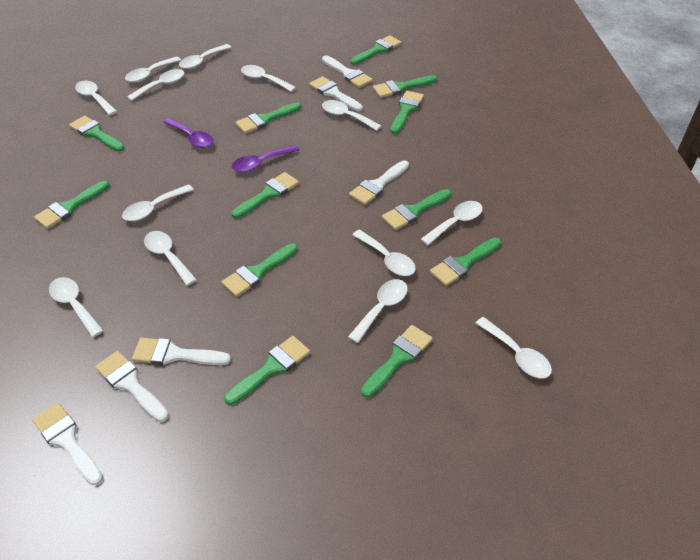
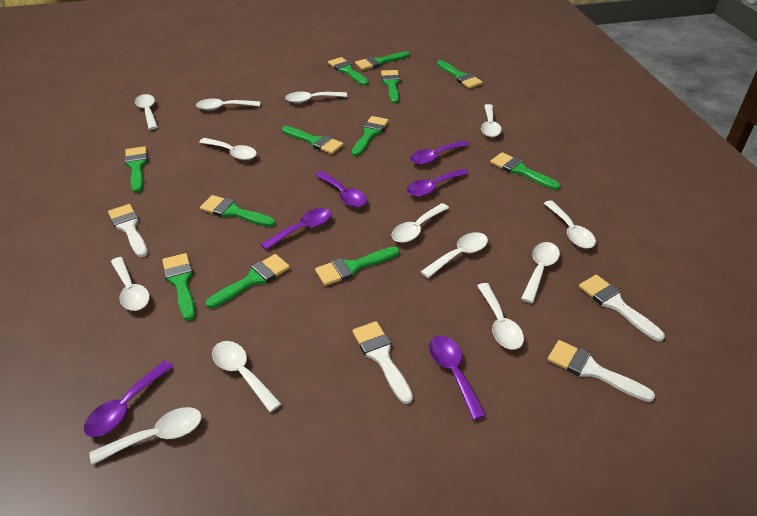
purple spoon: [163,118,214,148] [231,145,299,172] = 2 -> [84,360,174,437] [260,208,331,250] [315,171,367,207] [407,169,469,197] [410,140,469,165] [429,335,486,420] = 6
white brush: [32,403,103,485] [95,351,168,422] [132,338,231,365] [309,76,363,111] [322,55,373,88] [349,160,409,205] = 6 -> [108,204,148,257] [352,321,413,404] [548,340,655,402] [579,275,665,341] = 4

